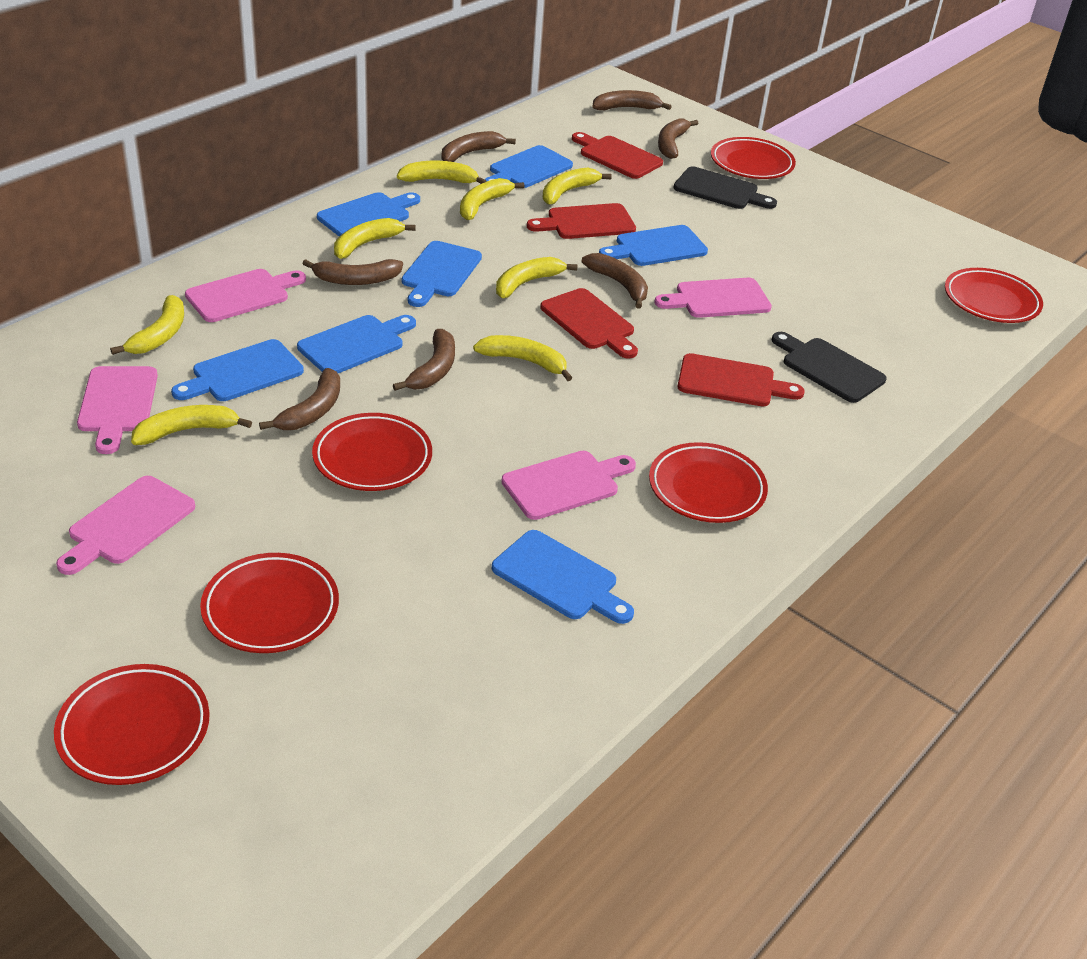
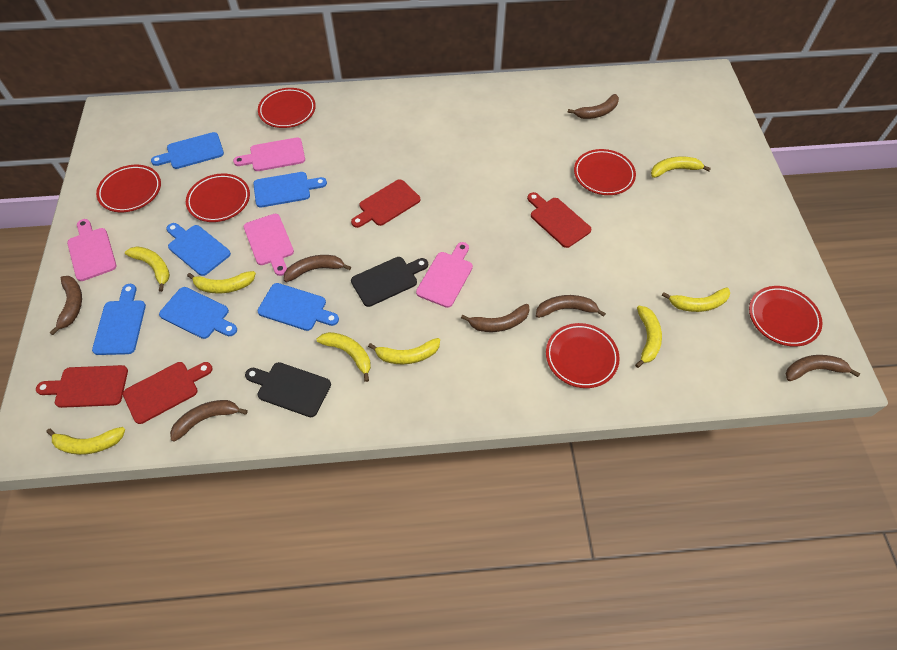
blue cutting board: [171,339,304,401] [297,315,416,373] [317,192,420,237] [402,241,482,307] [485,145,573,188] [492,530,634,624] [599,225,708,266] = 7 -> [92,284,146,355] [151,132,224,169] [159,287,237,339] [166,223,231,276] [253,172,327,207] [257,283,339,331] = 6
pink cutting board: [56,476,195,575] [77,366,158,454] [185,269,306,322] [501,451,636,520] [654,278,772,318] = 5 -> [67,219,117,281] [233,137,305,171] [244,214,294,276] [416,242,473,308] = 4

